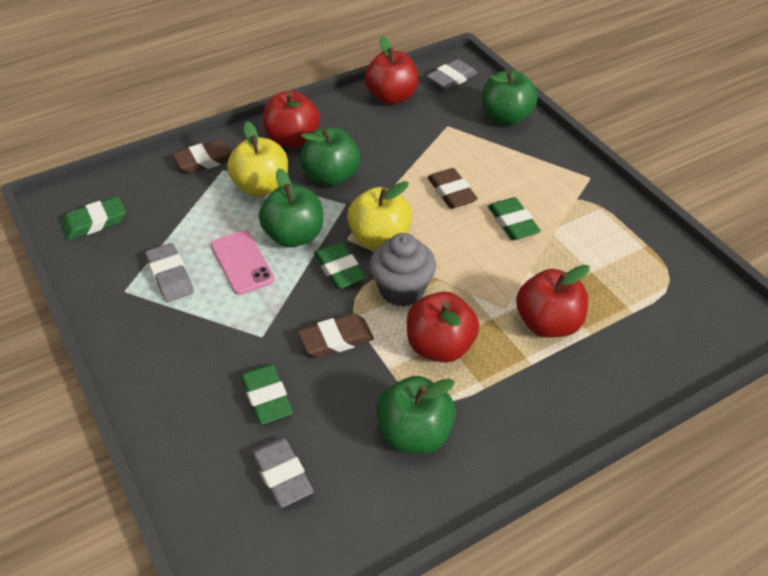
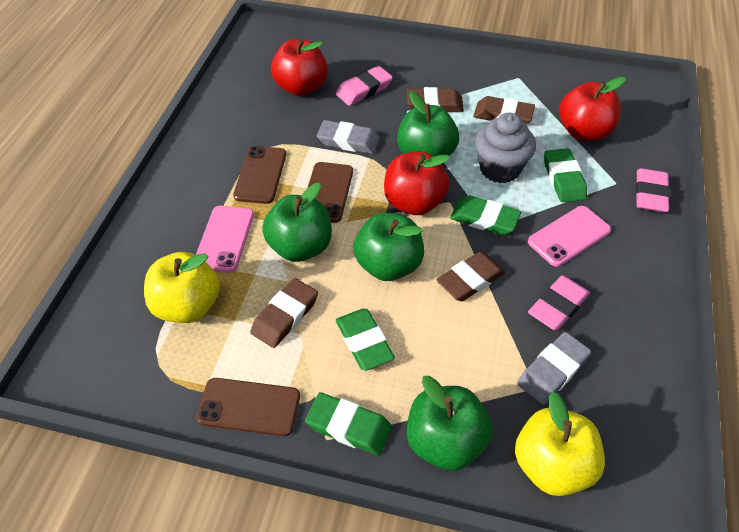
brown eraser: [173,140,233,173] [298,314,374,358] [428,168,478,209] = 3 -> [251,278,318,348] [407,87,464,112] [436,251,505,301] [473,96,535,124] = 4
brown phone: none = 0 -> [196,378,300,436] [233,146,286,204] [308,162,353,223] = 3
grey eraser: [145,243,194,302] [251,437,314,508] [426,59,477,90] = 3 -> [317,120,380,154] [517,332,591,405] = 2
pink eraser: none = 0 -> [336,66,393,106] [528,275,590,331] [635,168,670,213] = 3
pink phone: [211,230,275,295] = 1 -> [196,206,254,273] [528,206,611,267] = 2
red apple: [263,91,320,147] [364,36,418,105] [407,292,479,363] [516,265,590,337] = 4 -> [271,39,328,96] [384,151,450,215] [559,77,626,141] = 3

